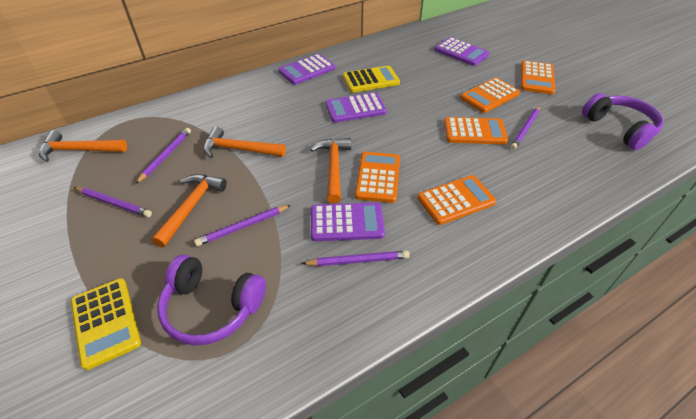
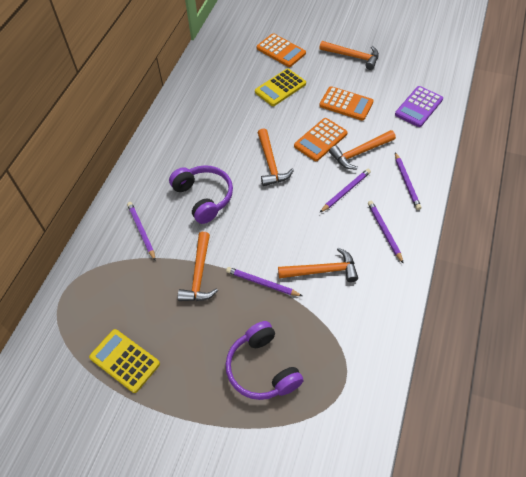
orange calculator: [355,152,400,203] [417,175,497,225] [444,117,508,144] [460,78,520,113] [521,61,555,94] = 5 -> [257,33,306,67] [294,118,348,161] [319,86,374,121] = 3
orange hammer: [39,130,127,162] [151,174,227,248] [203,127,286,158] [310,138,351,204] = 4 -> [178,232,218,301] [258,128,294,186] [278,247,358,282] [319,41,379,70] [329,130,396,170] = 5
purple calculator: [279,54,335,85] [311,203,385,241] [325,92,387,123] [435,37,489,66] = 4 -> [395,86,443,127] = 1

